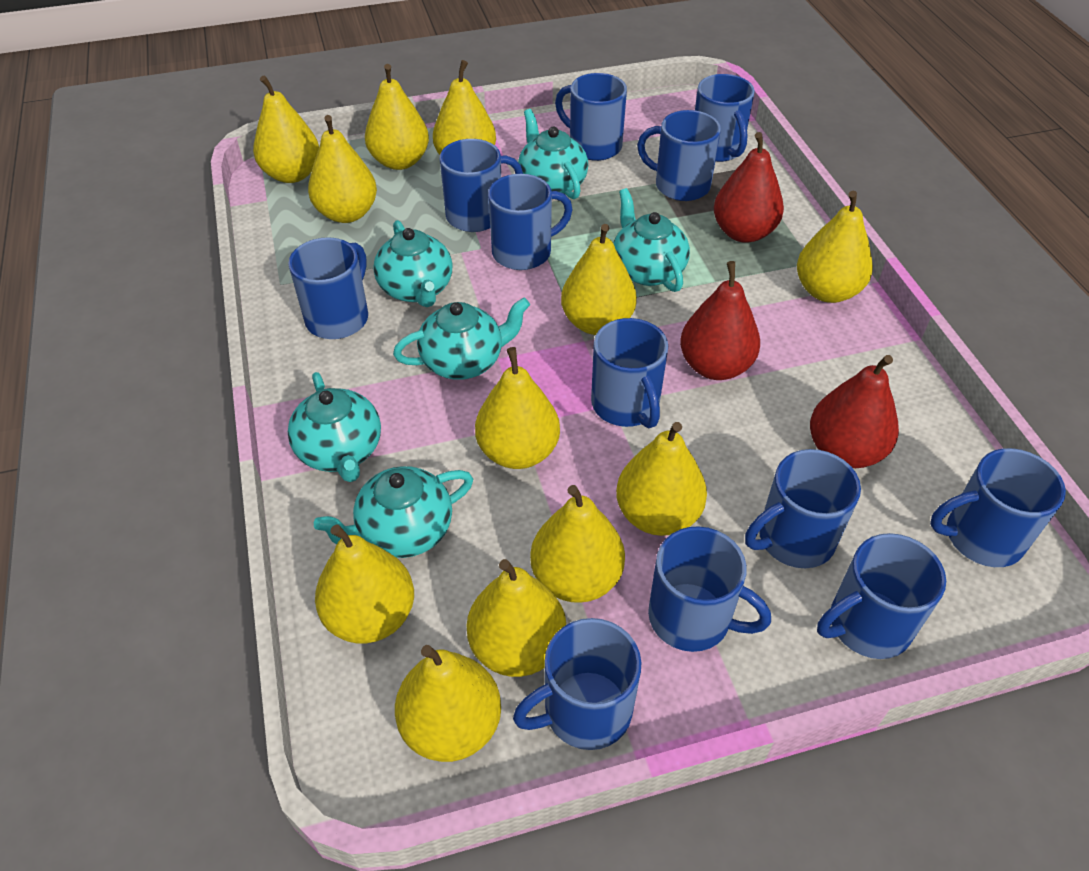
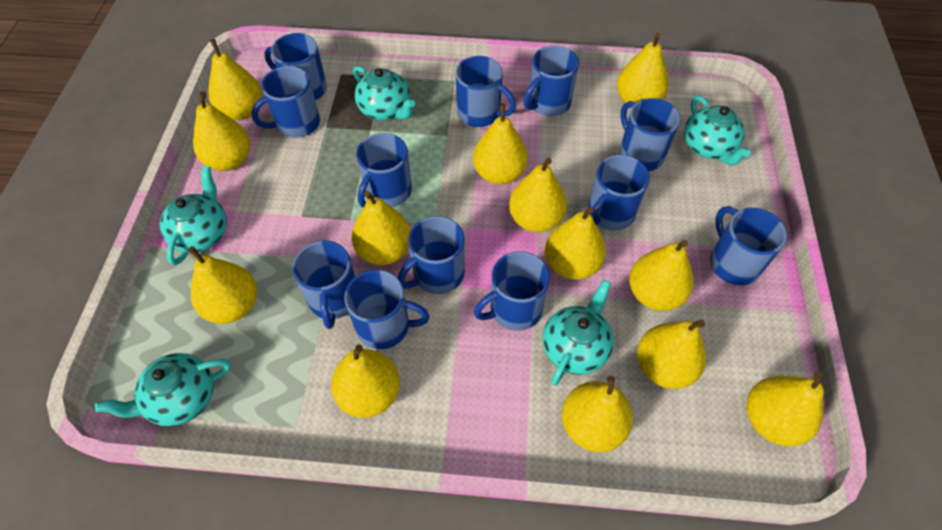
red pear: [680,261,760,380] [714,132,784,243] [810,355,899,468] = 3 -> none = 0
turquoise teapot: [288,372,381,482] [314,466,473,558] [373,220,453,307] [393,298,530,380] [518,109,588,199] [613,188,690,292] = 6 -> [95,353,231,426] [159,166,227,265] [353,66,415,120] [542,280,614,386] [684,96,751,166] = 5
yellow pear: [253,75,319,183] [308,115,377,223] [315,524,414,643] [365,64,429,170] [395,645,501,762] [433,60,496,155] [467,559,566,677] [475,347,560,469] [530,485,625,603] [561,224,637,335] [616,422,707,536] [797,191,873,303] = 12 -> [188,246,257,324] [193,92,251,171] [208,39,262,120] [331,345,400,418] [352,191,411,265] [473,103,528,184] [509,158,567,232] [545,207,606,280] [562,376,633,452] [617,33,669,103] [629,240,694,311] [637,319,706,389] [747,372,824,446] = 13

